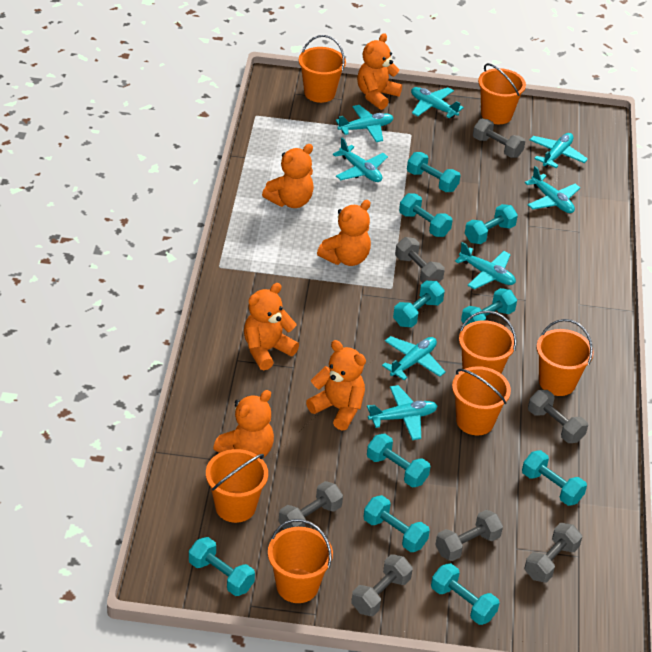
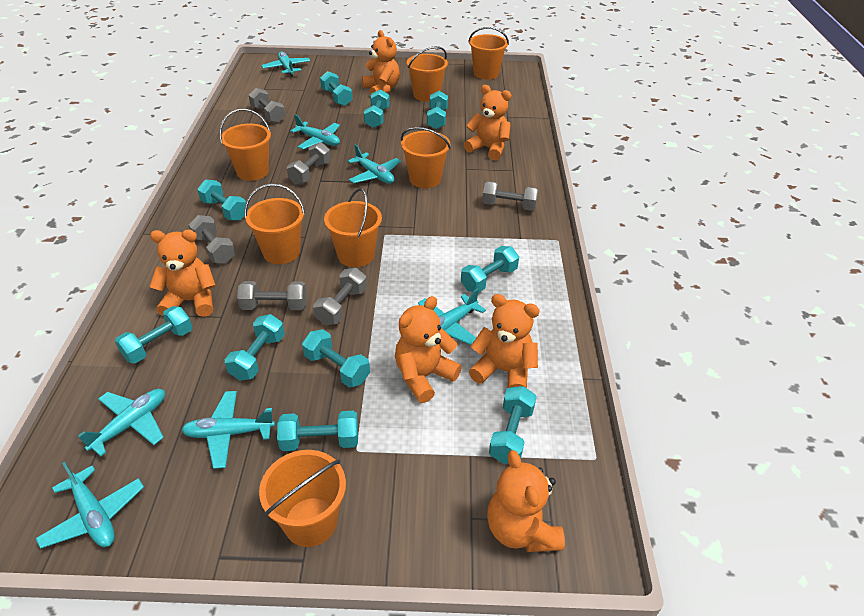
grey dumbbell: [279,481,343,530] [351,554,413,616] [395,237,445,283] [435,510,503,561] [473,119,525,158] [525,523,582,582] [528,390,588,443] = 7 -> [188,215,235,264] [237,281,307,310] [249,88,285,123] [287,142,331,185] [313,268,367,325] [482,181,538,211] = 6
turquoise plane: [333,138,388,182] [336,105,394,142] [367,385,438,440] [382,336,446,380] [411,87,464,118] [455,242,516,289] [525,166,580,213] [530,133,588,168] = 8 -> [36,462,144,549] [78,389,165,456] [181,391,275,469] [261,52,310,77] [290,115,340,149] [348,144,401,184] [418,288,486,345] = 7

